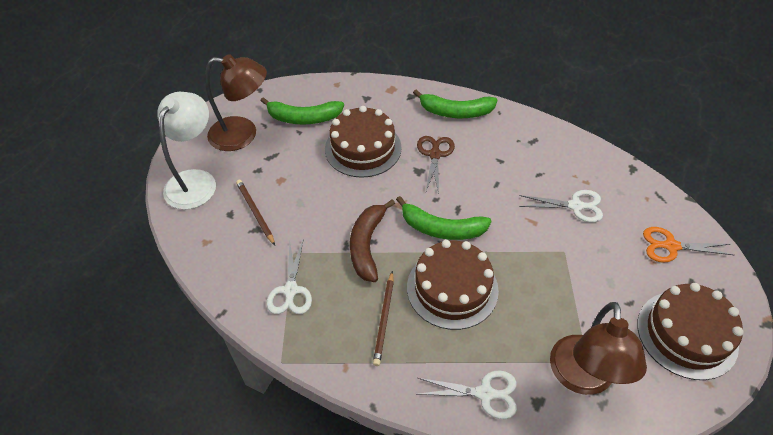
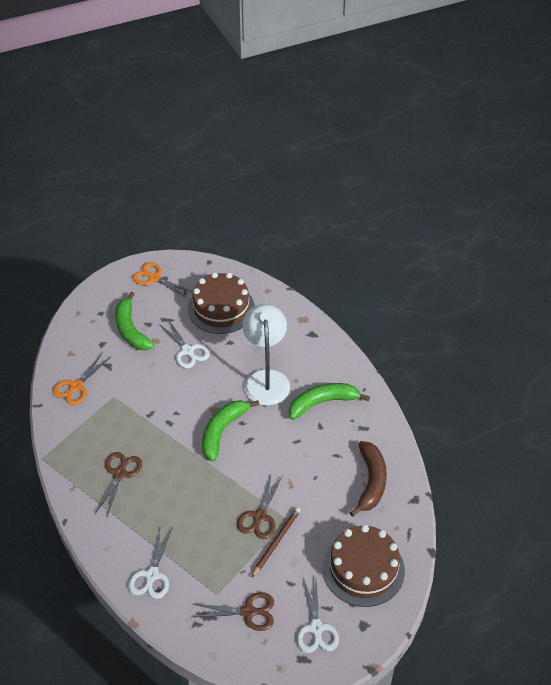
brown cake: [325,106,402,178] [407,240,499,330] [637,283,744,380] = 3 -> [188,272,255,334] [323,525,405,607] = 2
brown lamp: [205,54,267,151] [550,302,647,395] = 2 -> none = 0
brown pencil: [236,180,275,245] [373,271,394,366] = 2 -> [251,507,301,578] = 1
brown scissors: [417,136,455,194] = 1 -> [95,452,142,516] [193,592,274,631] [237,475,283,539] = 3
orange scissors: [643,227,734,263] = 1 -> [53,353,111,405] [132,262,193,298] = 2

